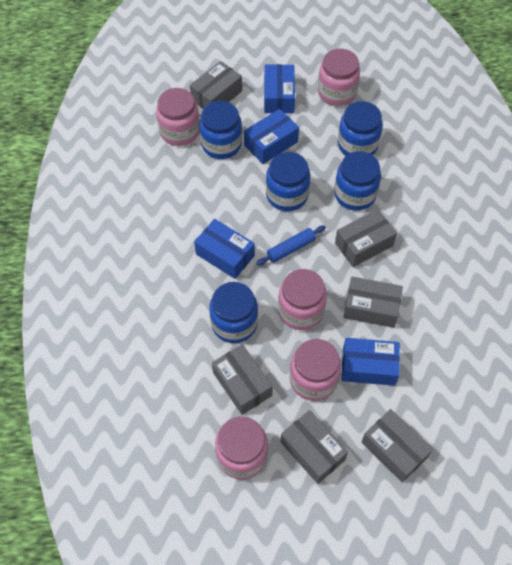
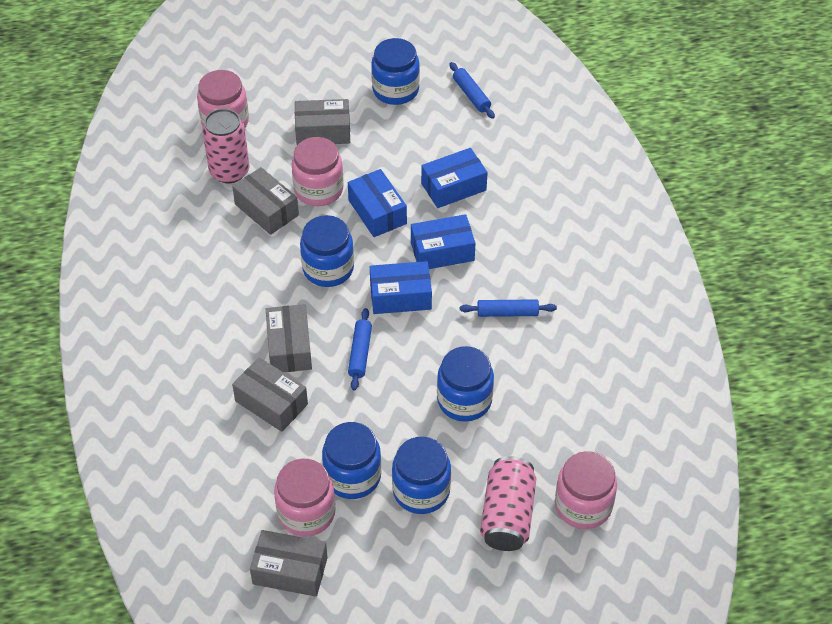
blue rolling pin: [257,225,326,265] = 1 -> [348,308,372,390] [450,62,495,119] [460,299,557,317] = 3
grey box: [190,61,242,109] [212,344,273,415] [281,410,348,484] [335,209,397,267] [343,277,403,328] [362,409,433,483] = 6 -> [232,167,299,235] [232,357,308,432] [250,530,328,597] [266,304,312,372] [295,99,350,145] = 5
pink can: none = 0 -> [202,108,249,183] [480,456,536,551] = 2
pink jar: [156,88,200,146] [215,417,268,480] [278,269,327,330] [290,339,341,401] [318,49,360,106] = 5 -> [197,70,249,127] [274,459,336,537] [292,137,344,206] [555,451,617,529] = 4

